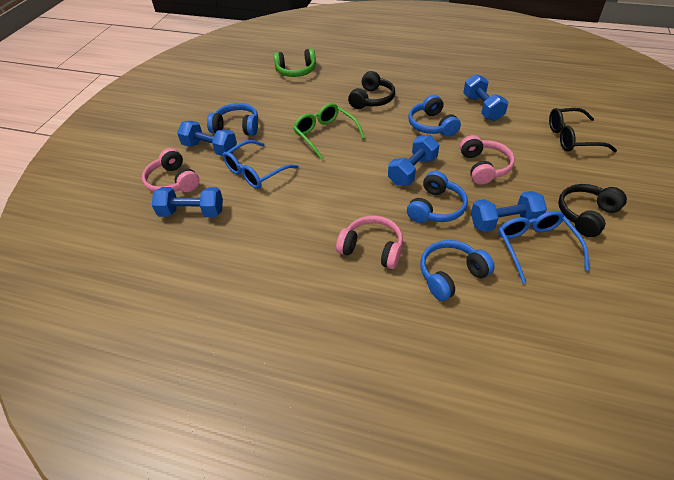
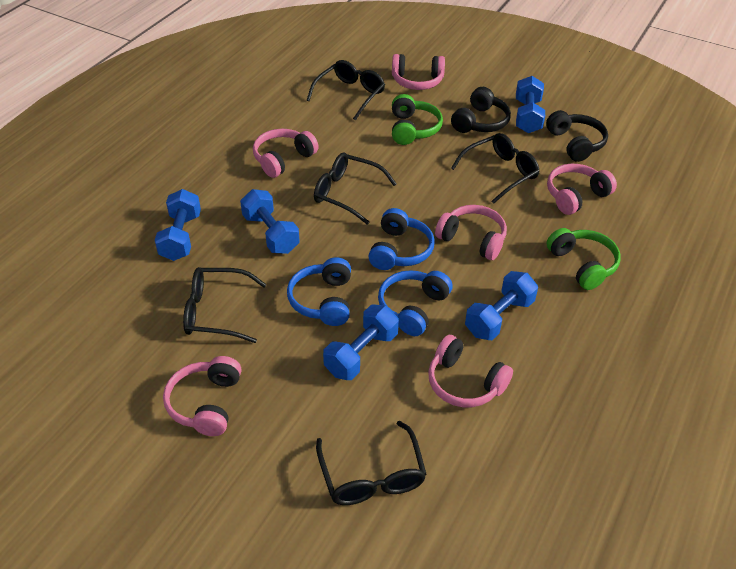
black glasses: [549,108,617,152] = 1 -> [183,267,267,343] [307,60,385,121] [314,152,397,225] [316,421,426,505] [451,133,540,204] = 5
blue glasses: [223,140,299,189] [498,211,589,284] = 2 -> none = 0
blue headphones: [207,103,258,136] [407,171,468,223] [408,95,461,137] [420,240,495,301] = 4 -> [287,257,351,326] [368,208,435,270] [378,270,453,336] = 3
green glasses: [293,103,365,160] = 1 -> none = 0
green headphones: [274,48,316,77] = 1 -> [392,94,443,145] [547,228,621,290] = 2
pink headphones: [142,148,199,192] [336,216,403,269] [460,135,515,185] = 3 -> [163,356,241,436] [253,129,319,178] [392,54,445,90] [428,335,513,407] [435,205,507,260] [547,164,617,215] = 6

